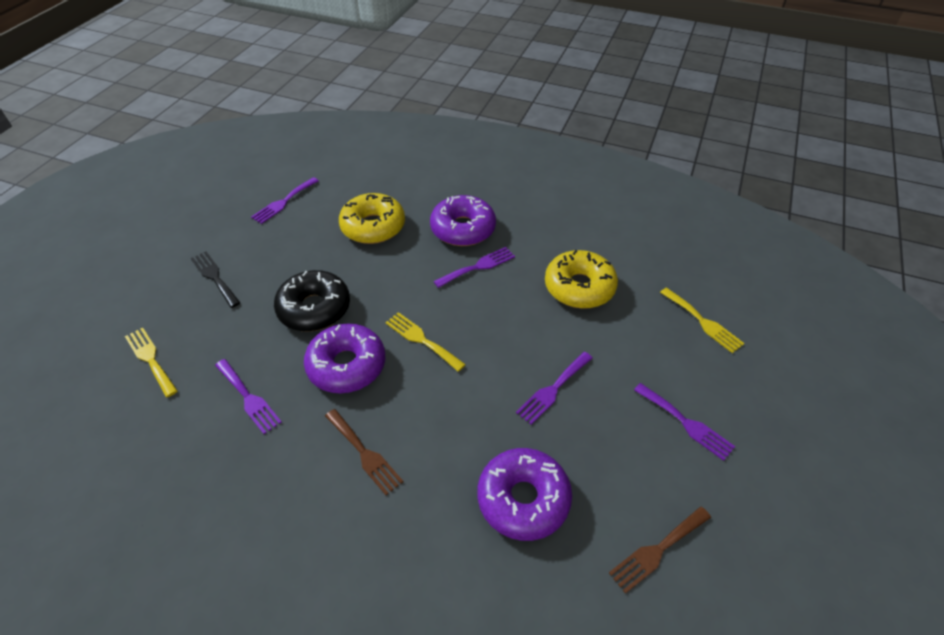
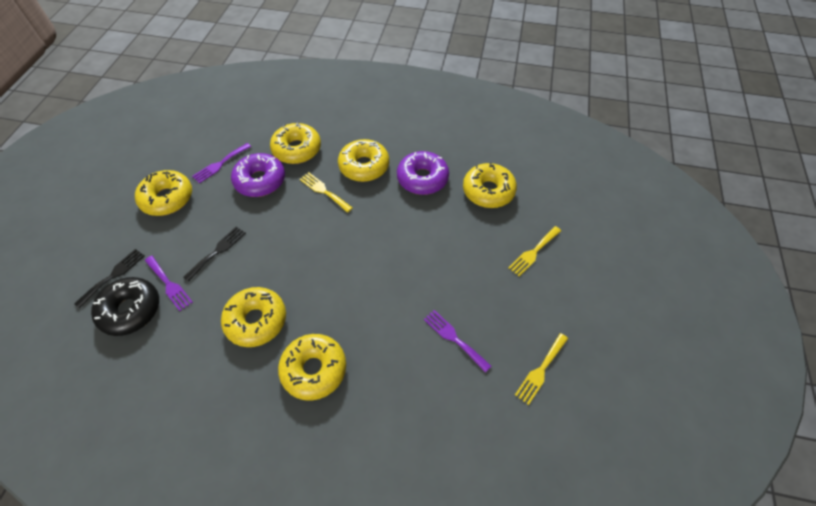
black fork: [191,251,241,308] = 1 -> [74,249,145,308] [183,227,246,282] = 2
brown fork: [325,409,403,495] [609,506,711,594] = 2 -> none = 0
purple donut: [304,324,385,393] [430,195,496,246] [478,448,572,541] = 3 -> [231,153,285,197] [397,151,449,195] = 2
purple fork: [215,359,282,434] [251,177,319,224] [433,247,515,288] [516,352,593,425] [634,383,735,461] = 5 -> [145,256,193,311] [192,143,251,183] [424,310,491,372] = 3
yellow donut: [339,193,405,244] [545,250,618,309] = 2 -> [135,170,192,216] [221,287,286,347] [270,122,321,164] [278,334,346,401] [338,139,389,182] [463,163,517,208] = 6

